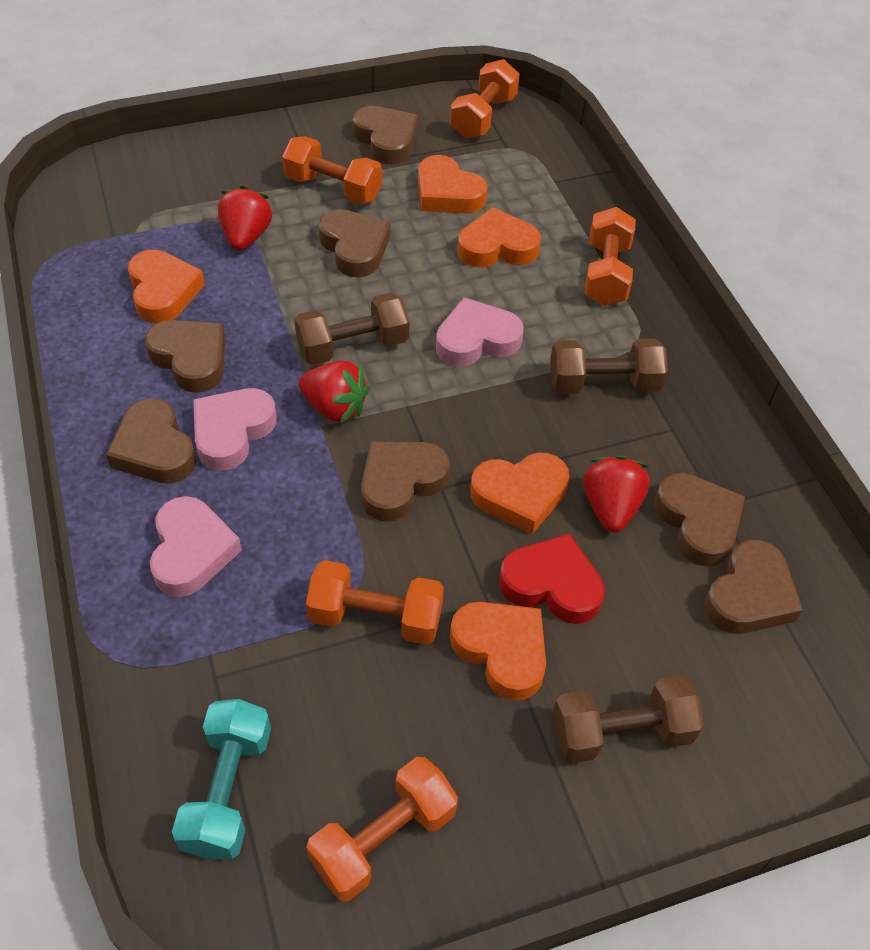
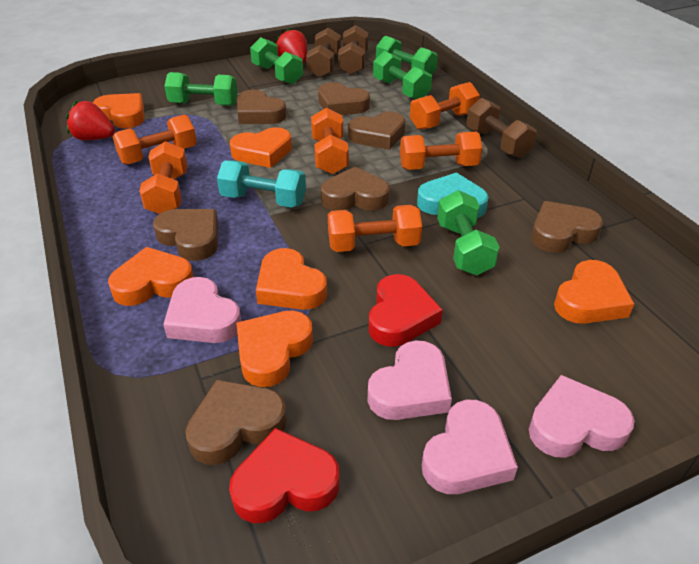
green dumbbell: none = 0 -> [164,72,238,106] [250,37,303,85] [373,51,432,99] [376,36,438,74] [437,190,499,275] = 5
orange dumbbell: [282,136,382,204] [306,560,444,645] [306,757,458,901] [450,59,520,139] [584,207,636,306] = 5 -> [112,114,197,165] [139,141,188,214] [311,108,349,174] [328,205,422,252] [400,132,482,170] [410,82,480,130] = 6
orange heart: [128,250,205,324] [418,155,488,213] [450,602,546,701] [458,207,541,268] [470,453,569,534] = 5 -> [93,93,144,128] [108,247,194,306] [230,127,292,168] [236,311,313,387] [256,248,327,310] [554,260,634,324] = 6
pink heart: [150,496,242,597] [193,388,277,470] [436,297,524,367] = 3 -> [163,277,242,343] [367,340,452,420] [422,400,518,494] [529,375,635,458] = 4
red heart: [499,534,605,624] = 1 -> [229,428,340,523] [369,274,443,346] = 2
red strawberry: [218,185,272,251] [298,360,369,424] [584,456,650,533] = 3 -> [66,100,115,140] [276,27,307,63] = 2
turquoise heart: none = 0 -> [417,172,489,218] = 1

